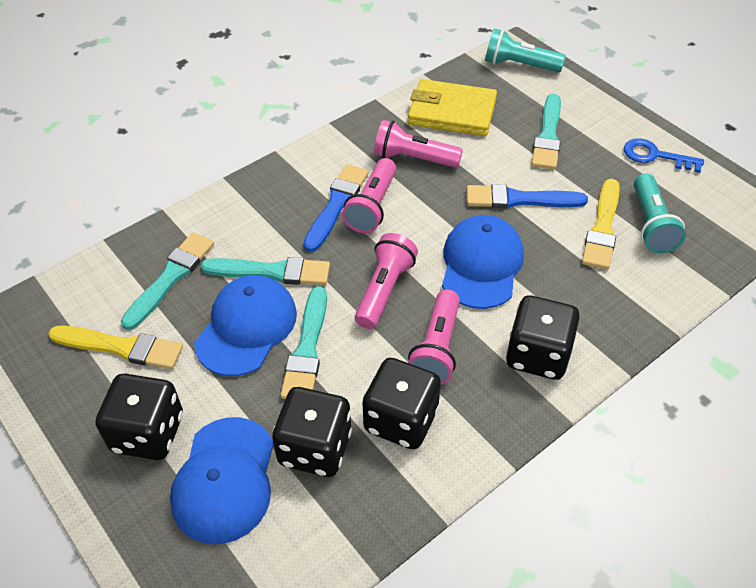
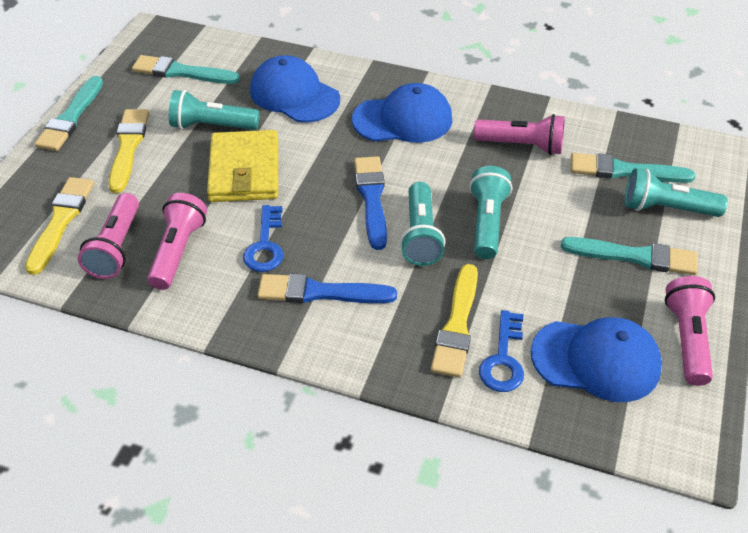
black dice: [95,374,183,460] [272,387,352,477] [363,358,441,449] [506,295,580,380] = 4 -> none = 0
blue key: [624,138,704,173] = 1 -> [243,205,283,272] [479,310,524,392] = 2
turquoise flashlight: [485,29,566,72] [634,174,686,253] = 2 -> [169,90,260,130] [400,182,445,266] [469,166,512,259] [625,168,728,217] = 4
yellow brush: [49,326,183,369] [582,179,620,270] = 2 -> [25,177,94,275] [109,109,149,193] [431,264,478,378] = 3

